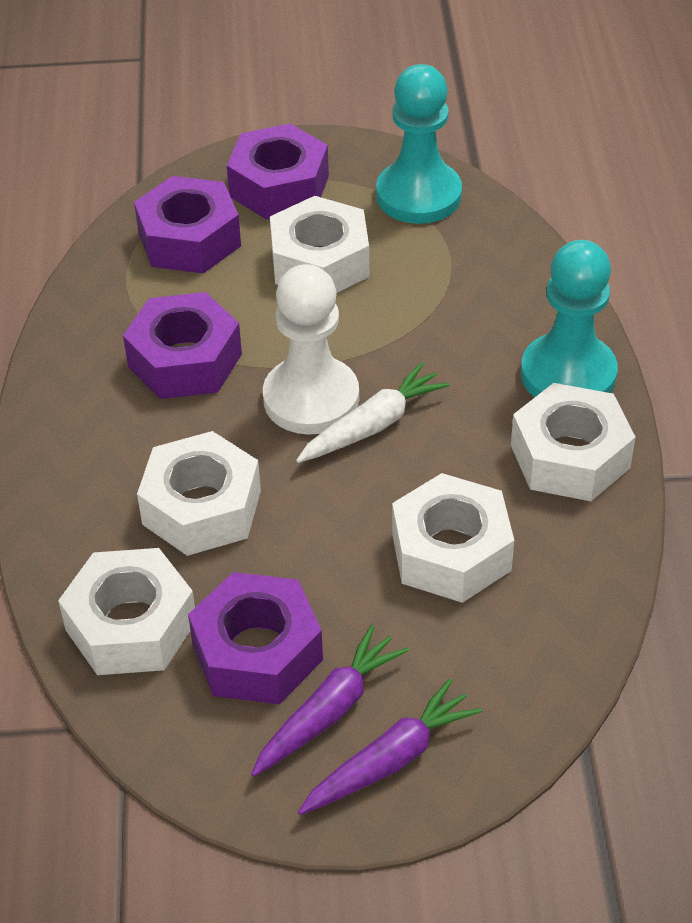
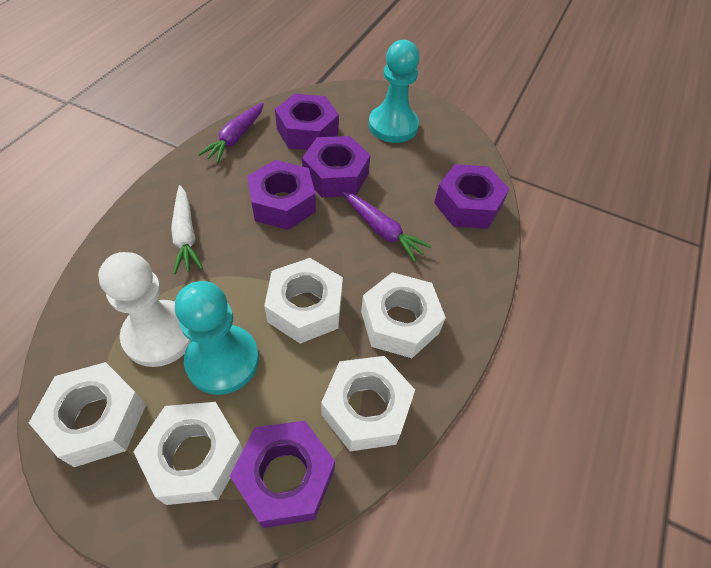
purple nut: [123,292,242,399] [134,176,241,274] [188,572,323,704] [227,123,329,219] = 4 -> [230,421,335,528] [247,160,316,230] [275,94,339,150] [302,136,370,198] [434,164,509,229] = 5

